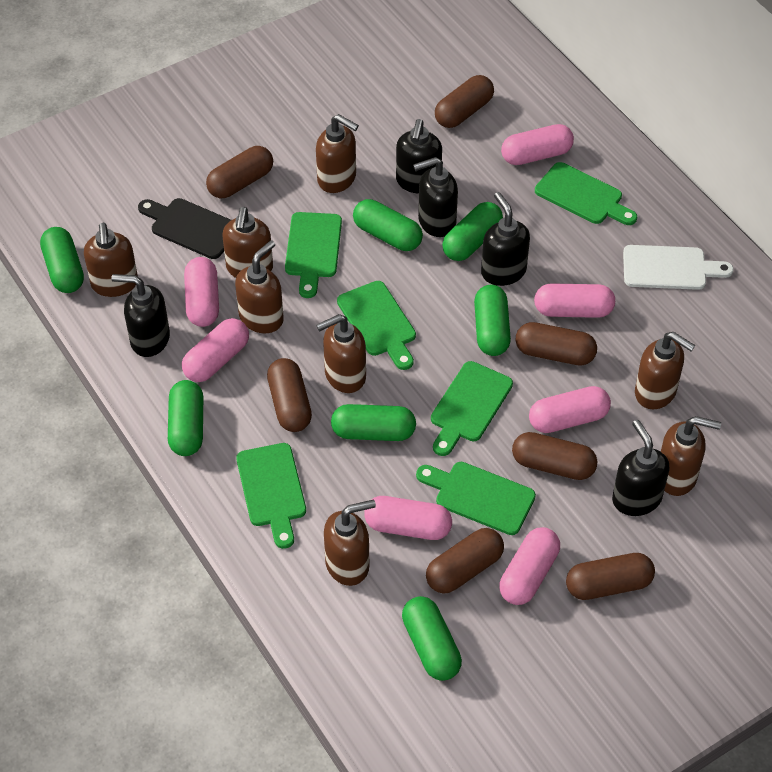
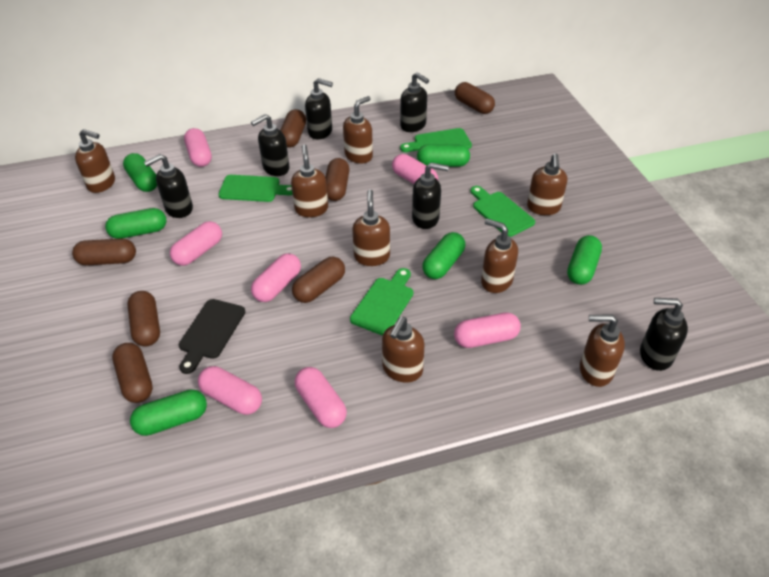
black soap dispenser: [111,274,170,357] [396,119,442,194] [413,157,458,237] [481,192,530,286] [612,420,670,516] = 5 -> [144,154,193,218] [251,114,290,176] [305,78,333,139] [400,72,429,132] [412,163,449,229] [640,298,688,371] = 6
green capsule: [40,227,84,293] [168,380,203,456] [331,404,416,441] [353,199,423,251] [402,596,462,681] [442,202,503,261] [474,285,511,356] = 7 -> [105,208,166,239] [123,153,157,192] [130,389,207,436] [417,144,470,167] [422,232,465,279] [567,235,602,285] = 6
green cutting board: [236,443,306,549] [285,212,342,298] [337,281,416,370] [416,462,536,535] [431,361,513,456] [535,162,637,225] = 6 -> [218,175,293,202] [350,268,413,335] [400,128,472,152] [470,186,535,237] = 4
white cutting board: [623,245,734,290] = 1 -> none = 0

